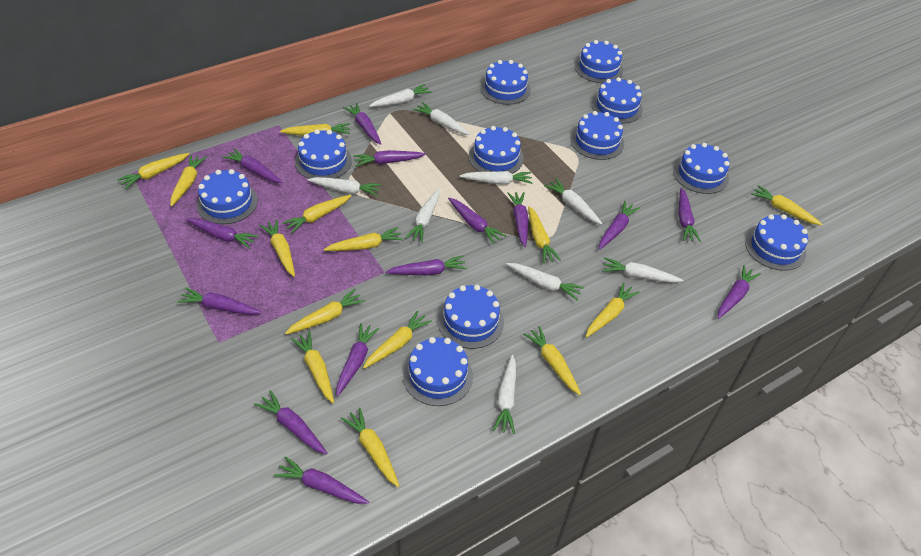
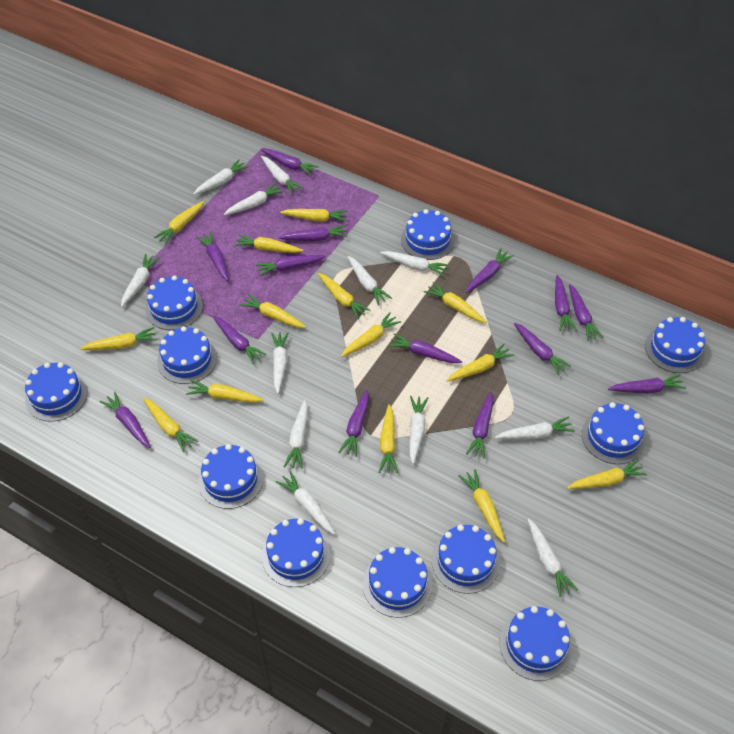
white carrot: [307,177,382,196] [369,84,432,107] [405,189,439,243] [413,102,470,135] [460,171,532,184] [493,355,516,434] [506,263,584,300] [544,179,603,225] [602,257,683,283] = 9 -> [121,254,160,307] [193,159,249,195] [224,183,284,215] [261,156,304,195] [271,332,289,394] [275,471,335,535] [284,400,308,469] [347,256,392,305] [380,251,449,276] [409,396,428,464] [495,416,575,439] [527,519,578,597] = 12

